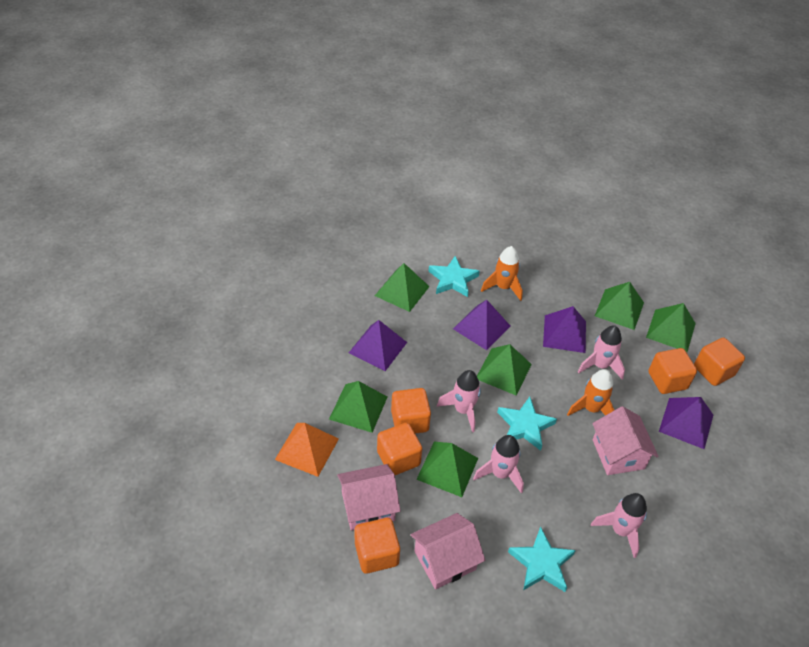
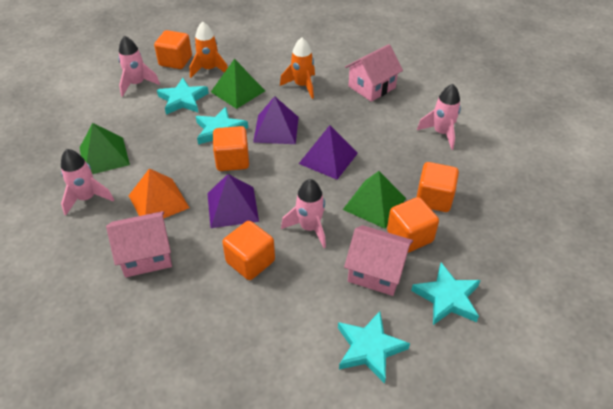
green pyramid: [329,381,387,433] [375,263,430,312] [416,442,478,497] [477,344,532,396] [595,282,644,330] [646,303,696,352] = 6 -> [80,123,130,174] [211,59,265,109] [343,171,406,229] = 3
purple pyramid: [349,320,407,371] [453,300,510,350] [543,306,586,353] [659,397,713,449] = 4 -> [207,174,259,228] [253,96,299,144] [299,125,358,180] = 3
turquoise star: [428,256,480,297] [497,397,557,451] [508,526,576,592] = 3 -> [157,78,209,115] [196,107,248,145] [338,311,410,384] [411,263,481,325] = 4

